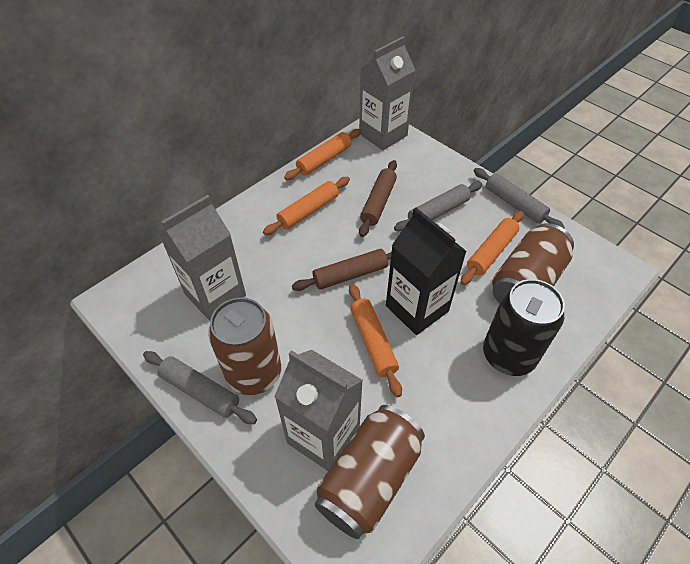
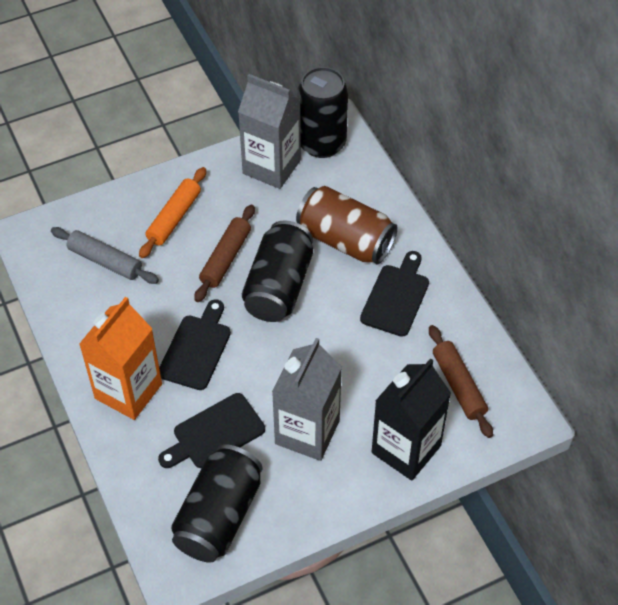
black can: [483,279,565,376] = 1 -> [171,444,263,563] [242,220,313,322] [297,67,348,158] = 3
black cutting board: none = 0 -> [158,393,265,468] [159,299,231,390] [360,251,429,337] = 3
brown can: [208,297,281,395] [315,405,425,539] [492,223,574,304] = 3 -> [296,186,398,264] = 1
grey carton: [158,195,246,320] [274,350,363,471] [359,36,415,150] = 3 -> [238,74,301,189] [272,338,342,461] = 2
grey rolling pin: [143,351,257,424] [394,182,482,231] [474,168,565,228] = 3 -> [51,227,159,284] = 1
orange carton: none = 0 -> [79,297,162,420] = 1
orange rolling pin: [263,177,350,235] [284,129,361,180] [349,284,402,397] [460,211,524,285] = 4 -> [139,167,206,258] = 1

